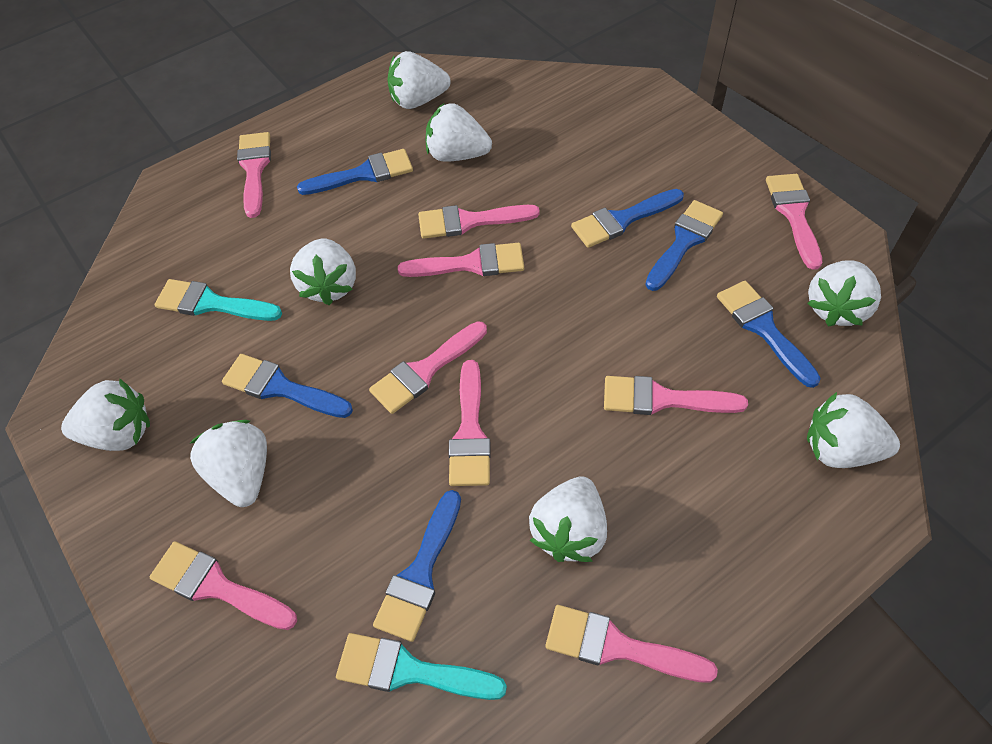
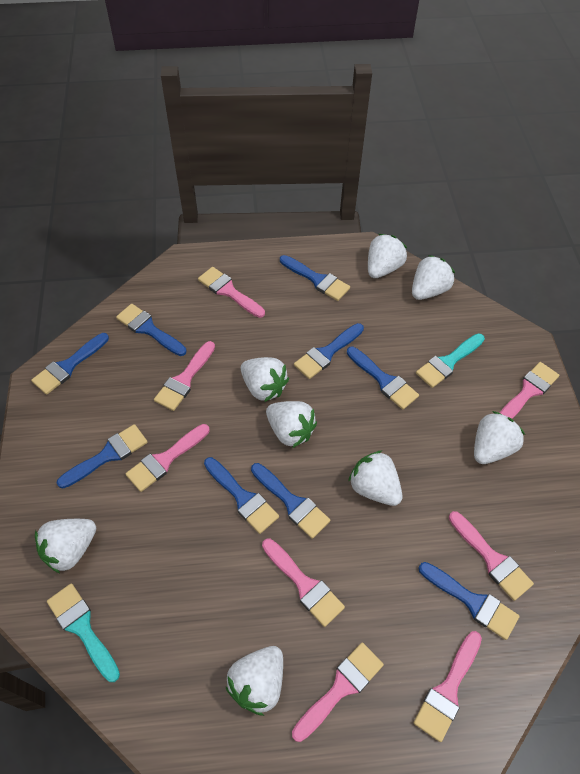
blue brush: [222,354,353,418] [297,149,413,195] [373,490,461,642] [571,189,684,248] [645,200,723,291] [717,281,820,388] = 6 -> [31,333,109,395] [57,424,148,488] [116,304,186,356] [204,457,279,534] [251,463,330,539] [280,255,350,301] [294,323,364,379] [347,347,419,410] [418,562,520,640] = 9
pink brush: [150,541,297,630] [237,132,271,218] [369,321,487,414] [398,243,524,277] [418,205,540,239] [449,360,491,486] [545,605,718,683] [604,376,748,415] [766,174,822,270] = 9 -> [126,424,209,492] [154,341,215,411] [198,267,265,318] [262,538,345,627] [292,642,384,742] [414,631,482,742] [449,511,534,601] [500,362,559,419] = 8

